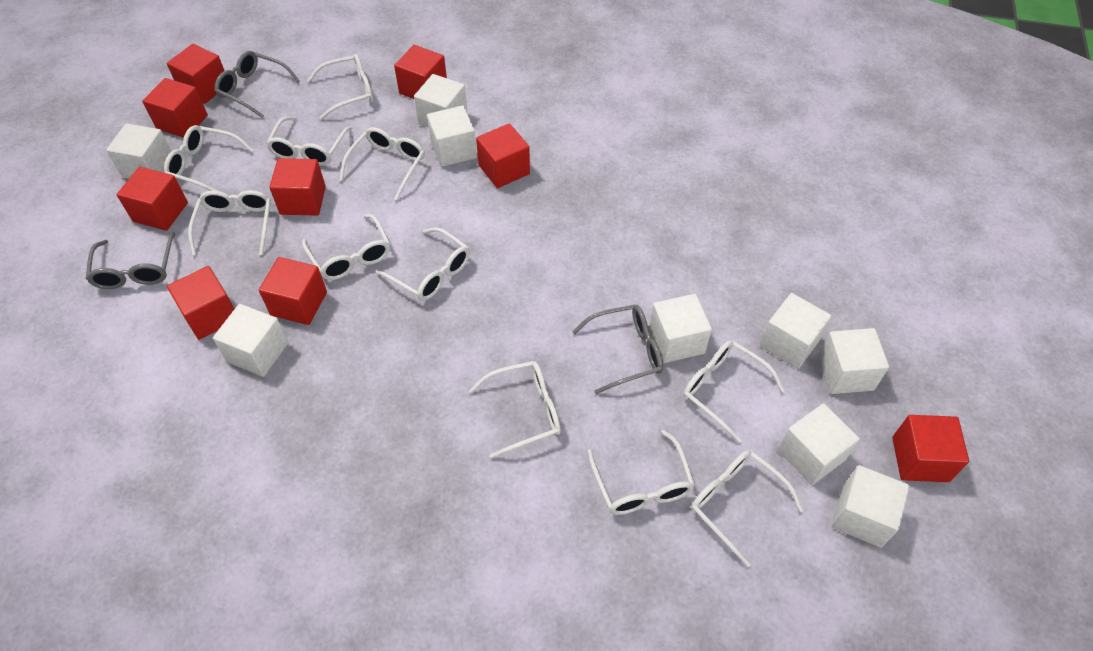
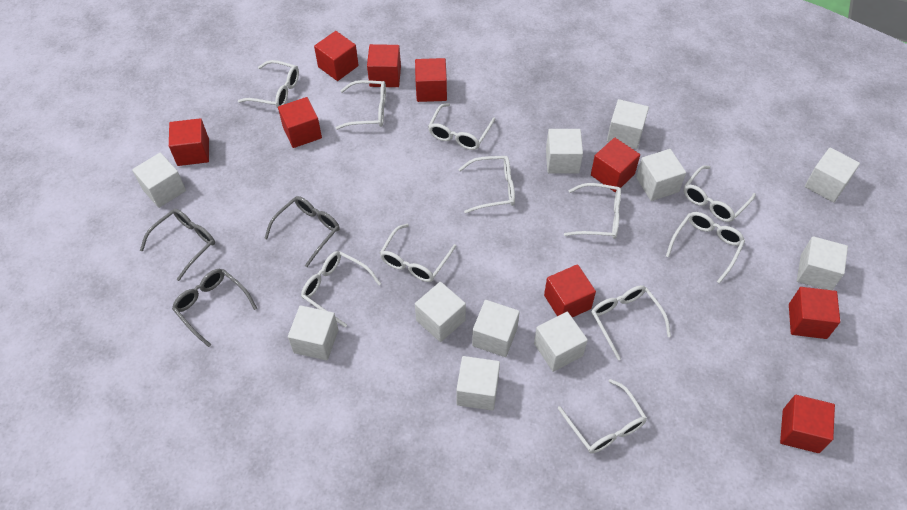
white cube: [106,123,171,179] [213,304,288,377] [414,74,467,128] [427,105,477,167] [649,294,712,363] [760,293,831,369] [778,403,860,485] [818,328,889,394] [832,465,910,548] = 9 -> [132,153,186,208] [288,305,339,360] [415,282,466,342] [456,356,500,411] [472,300,520,357] [534,312,588,372] [546,129,583,173] [607,99,649,149] [636,149,686,201] [797,236,848,290] [805,147,860,203] = 11

